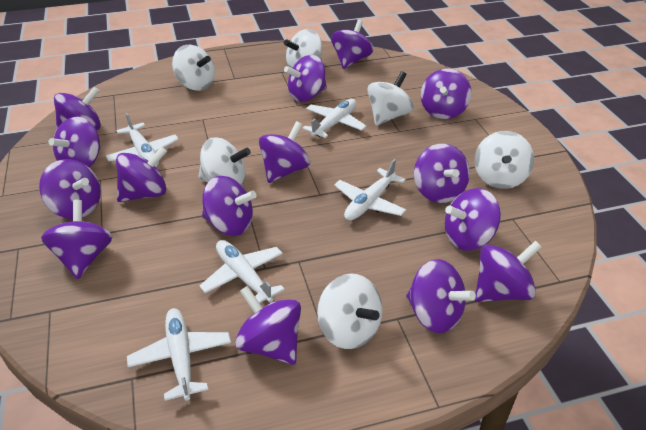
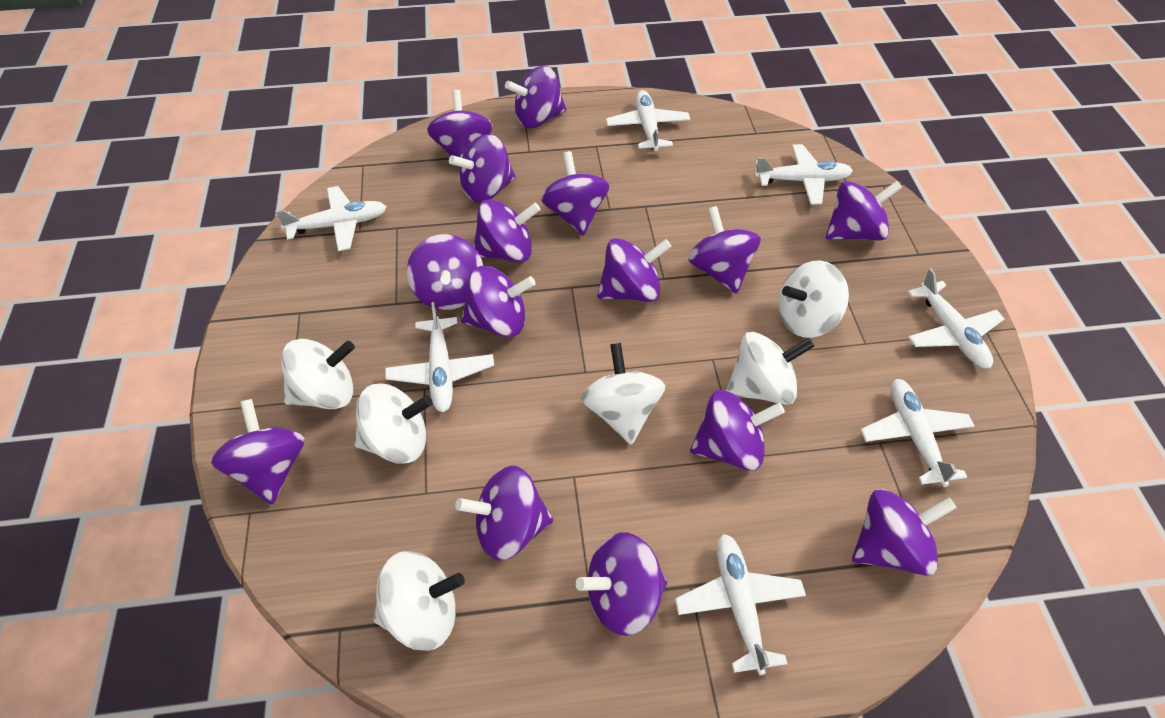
white plane: [106,113,179,167] [127,308,231,401] [199,240,285,303] [302,99,367,138] [334,159,406,221] = 5 -> [276,186,387,251] [385,302,494,412] [606,90,690,151] [675,534,806,675] [754,144,853,205] [861,379,975,487] [908,268,1005,368] = 7

